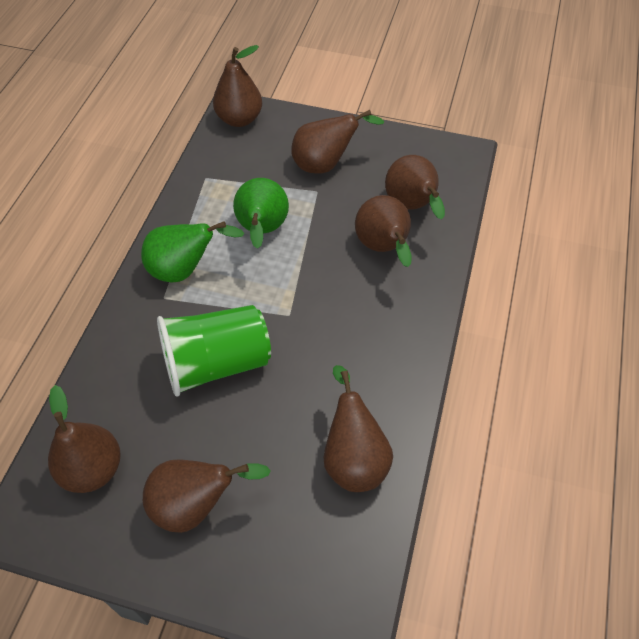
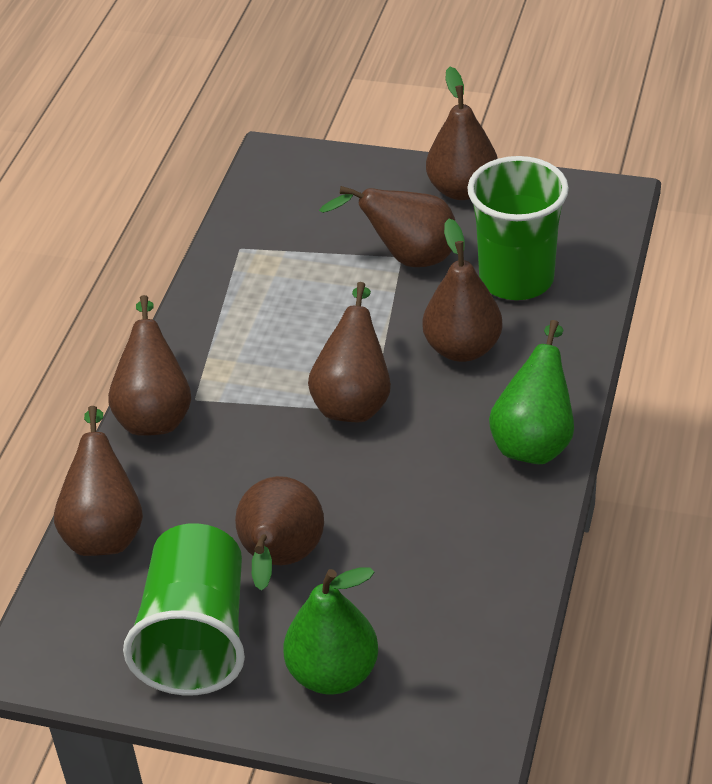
green cup: [157,305,271,396] = 1 -> [123,523,245,695] [467,156,569,300] = 2

